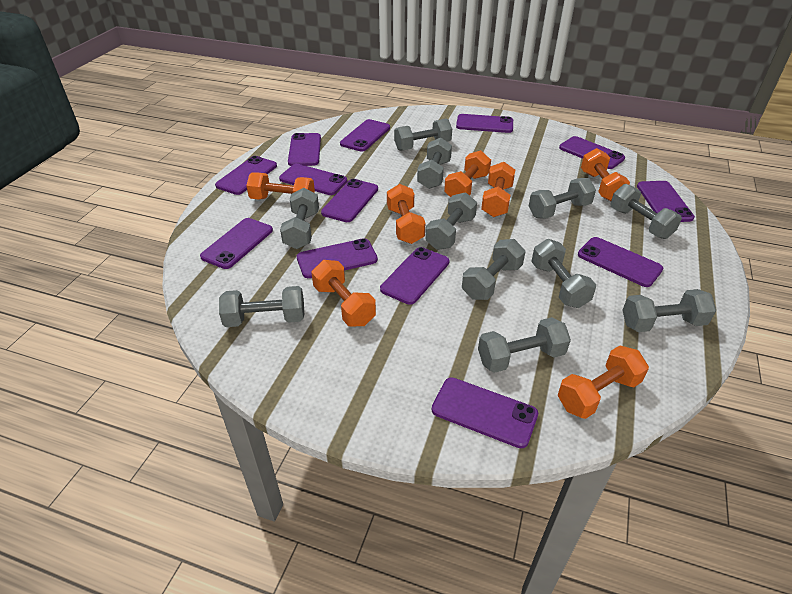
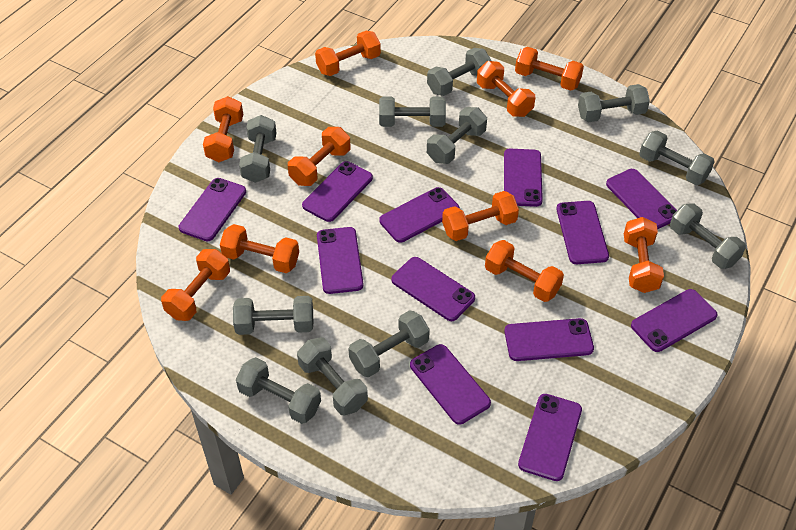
orange dumbbell: [246,172,315,200] [311,260,376,326] [387,184,425,244] [444,150,491,197] [481,162,515,217] [558,345,649,419] [581,148,630,201] = 7 -> [161,249,230,321] [203,96,243,162] [220,224,299,273] [288,127,351,186] [315,31,381,76] [442,191,519,241] [477,61,535,117] [485,240,564,302] [515,47,584,91] [624,217,664,293] = 10
purple phone: [200,218,273,269] [215,156,277,195] [279,164,347,195] [288,133,321,166] [297,238,378,278] [321,179,378,222] [340,119,390,152] [380,247,449,305] [432,377,538,448] [456,114,513,133] [559,136,625,169] [578,237,663,287] [637,181,695,222] = 13 -> [179,178,246,241] [302,161,373,222] [317,227,363,294] [379,187,460,243] [391,257,475,321] [410,344,491,425] [504,149,543,207] [505,318,594,361] [518,394,582,481] [557,201,609,264] [606,169,677,229] [631,289,718,352] = 12

